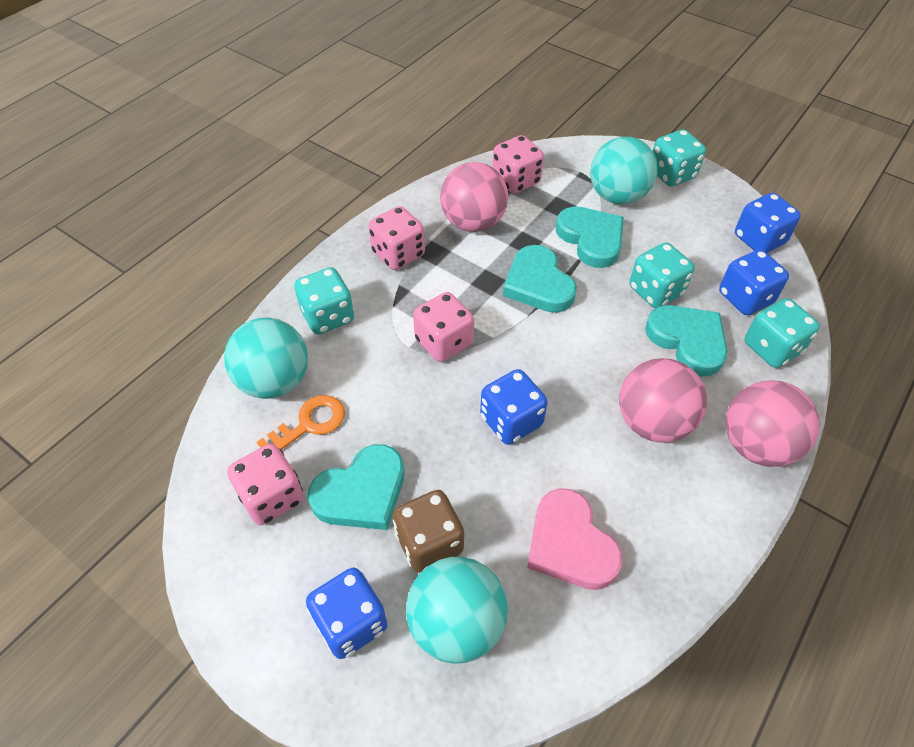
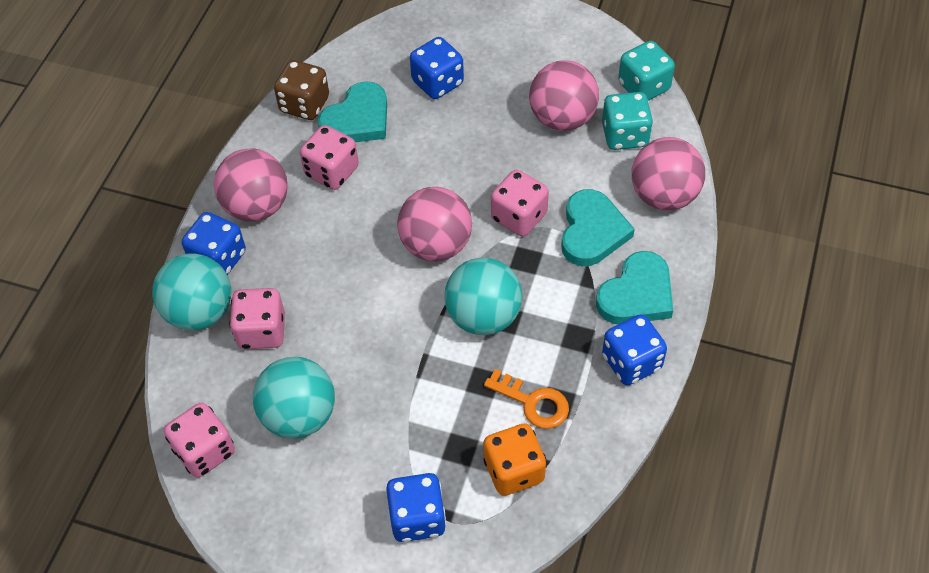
orange dice: none = 0 -> [483,423,546,496] = 1
pink ball: [440,162,508,232] [619,358,707,443] [725,380,820,467] = 3 -> [214,149,288,222] [397,187,472,262] [529,60,599,131] [632,137,705,210] = 4
pink heart: [527,488,623,590] = 1 -> none = 0
turquoise dice: [294,267,354,334] [630,242,694,308] [653,129,706,187] [745,298,820,368] = 4 -> [602,92,653,150] [618,41,675,101] = 2
turquoise heart: [308,444,404,530] [503,245,577,313] [556,206,624,268] [645,305,728,376] = 4 -> [318,81,387,142] [561,189,635,266] [596,251,673,324] = 3

